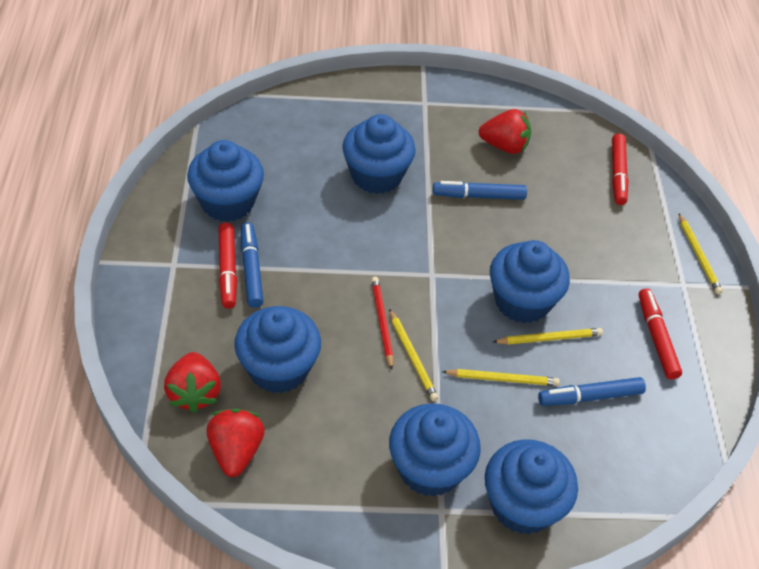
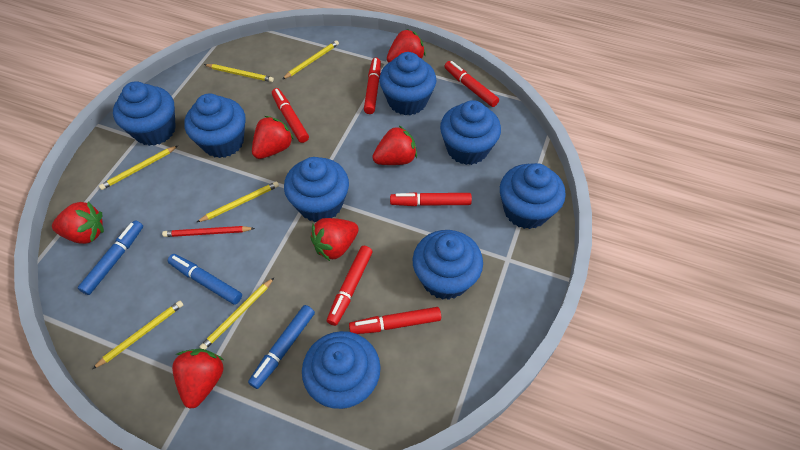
blue cupcake: [187,140,264,222] [234,306,321,393] [342,114,416,194] [389,403,481,497] [485,439,578,535] [490,240,570,323] = 6 -> [113,82,176,146] [184,94,246,158] [284,157,349,222] [302,331,381,409] [379,52,436,115] [413,230,483,300] [440,100,501,165] [500,163,566,229] = 8
red marker: [219,223,237,308] [612,134,629,205] [639,288,682,379] = 3 -> [272,88,309,143] [327,246,373,326] [349,307,441,334] [364,58,381,114] [390,192,472,206] [444,61,499,107] = 6
red strawberry: [164,352,221,413] [206,408,265,477] [479,109,531,154] = 3 -> [52,202,104,244] [172,349,224,409] [252,116,294,159] [310,218,359,261] [372,126,417,165] [387,29,425,63] = 6
yellow pencil: [389,309,438,401] [442,369,560,386] [493,328,603,345] [679,214,723,294] = 4 -> [93,301,183,369] [99,146,178,190] [197,181,279,222] [199,278,274,350] [204,64,274,82] [282,40,339,79] = 6

